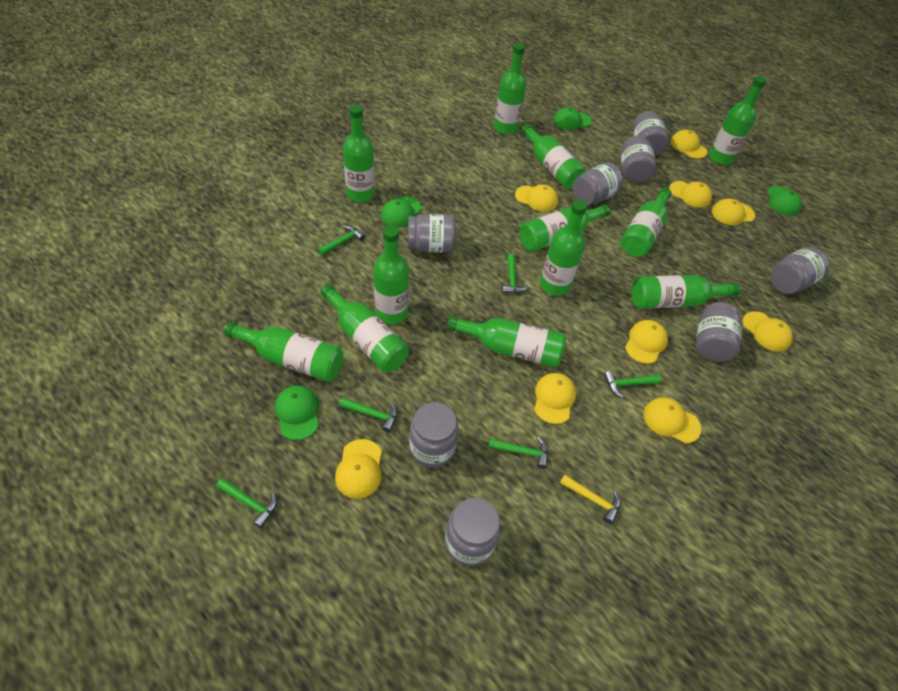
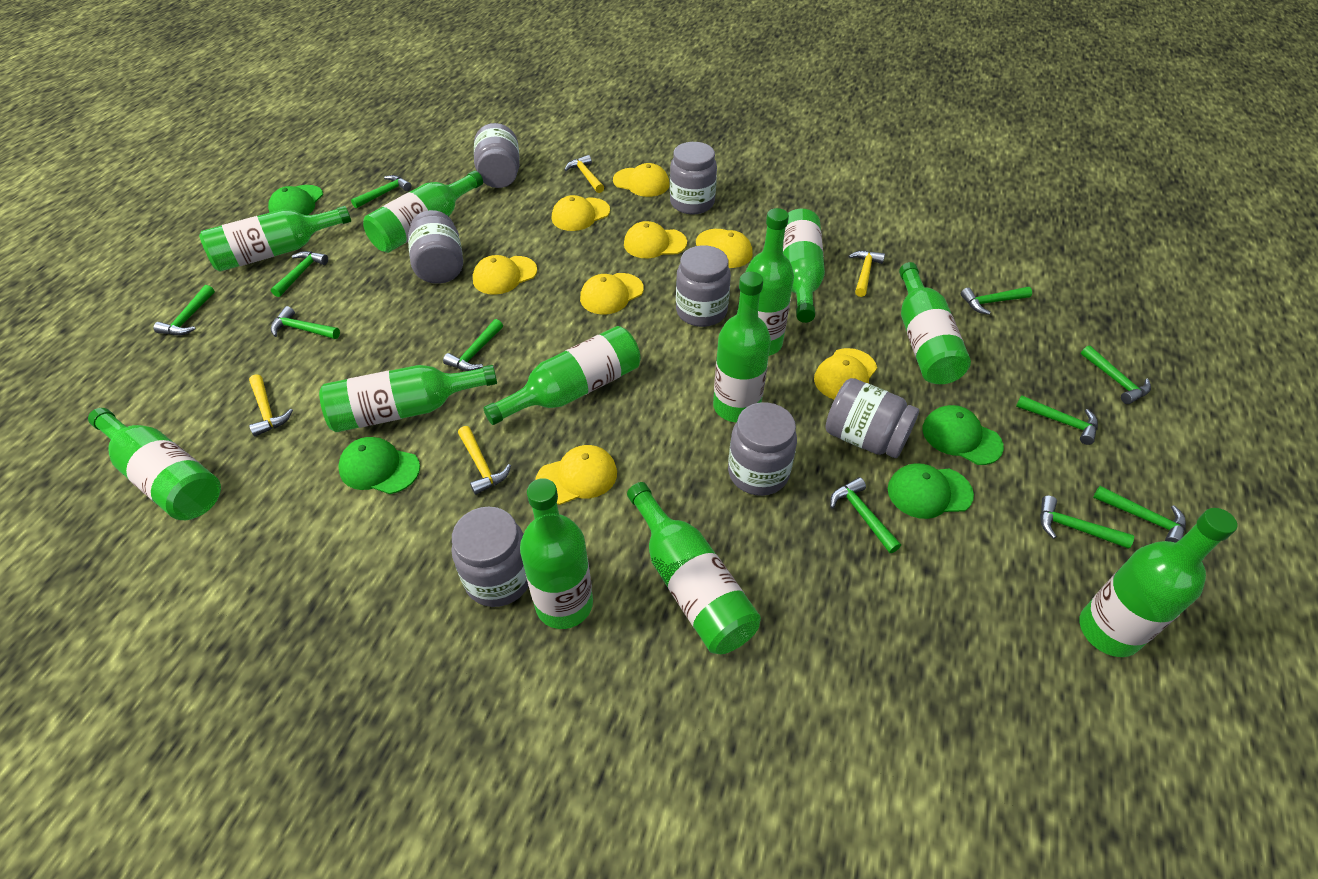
green hammer: [216,478,277,528] [318,225,365,256] [339,398,397,432] [488,437,548,469] [502,254,529,293] [604,371,661,398] = 6 -> [153,285,215,335] [271,251,328,297] [271,306,340,339] [351,175,412,208] [443,319,503,371] [830,477,901,553] [961,287,1032,315] [1016,395,1098,445] [1040,496,1134,549] [1081,345,1151,404] [1093,486,1186,543] = 11
grey jar: [408,214,455,253] [409,402,459,468] [445,498,501,566] [572,162,623,206] [620,135,656,183] [632,111,669,155] [696,302,742,362] [770,247,830,294] = 8 -> [408,210,463,284] [452,507,529,607] [474,123,520,188] [670,142,717,215] [676,245,731,327] [728,402,797,496] [825,378,919,458] = 7
yellow cap: [335,439,382,499] [515,184,558,211] [534,373,576,424] [625,320,668,364] [643,397,702,443] [669,181,712,208] [670,130,708,159] [712,199,755,225] [743,311,793,352] = 9 -> [473,255,537,295] [535,445,617,505] [552,195,610,231] [580,273,644,315] [613,163,670,197] [624,221,687,258] [696,229,753,268] [814,348,877,399] = 8
yellow hammer: [560,475,621,524] = 1 -> [249,374,293,437] [458,426,511,495] [565,155,604,193] [848,251,885,297] = 4

